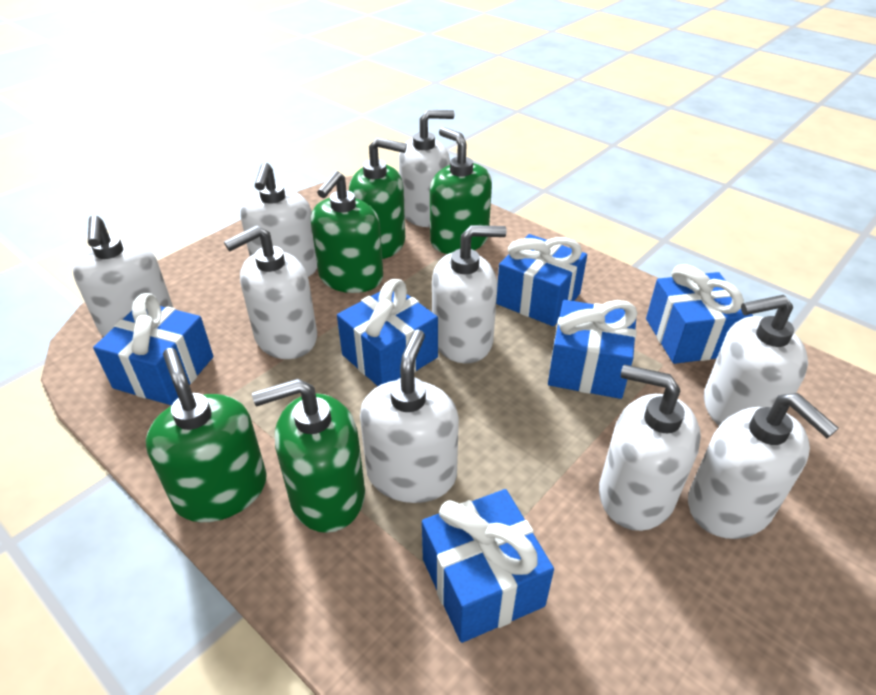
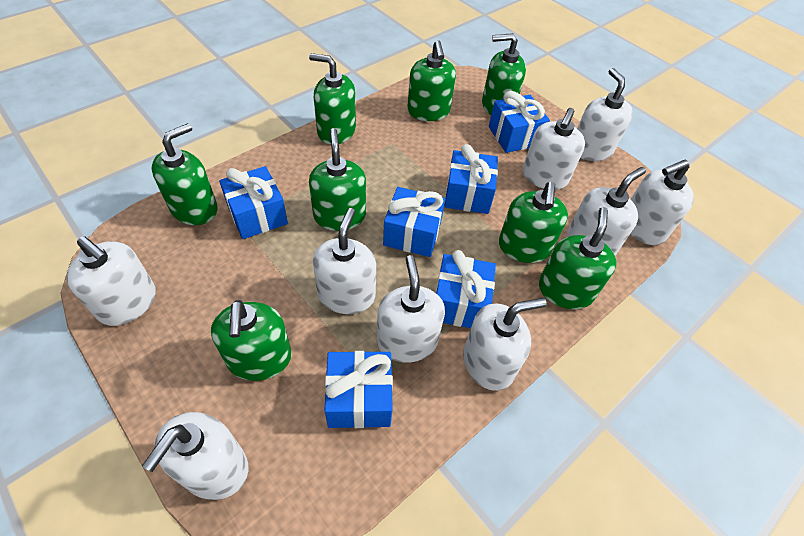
green soap dispenser: [146,348,267,522] [252,379,365,533] [311,171,383,293] [349,137,407,259] [430,127,492,254] = 5 -> [152,123,218,225] [211,300,292,381] [309,53,356,144] [309,128,366,231] [407,40,456,121] [482,33,526,115] [499,182,568,263] [539,207,617,310] = 8

